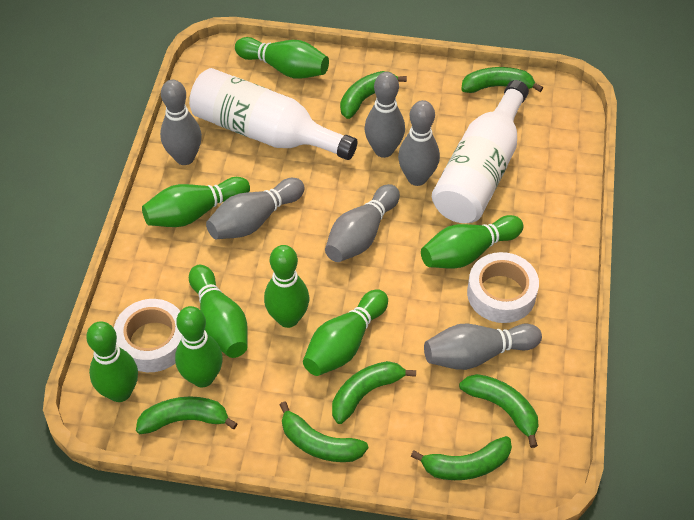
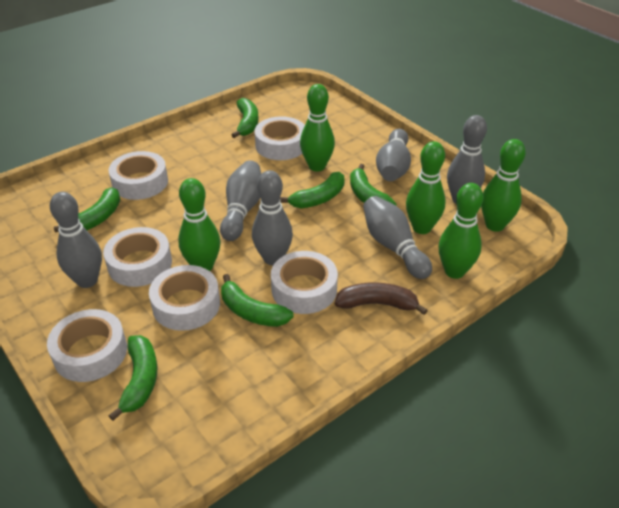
brown banana: none = 0 -> [335,282,428,315] = 1
green banana: [136,397,238,434] [280,401,368,462] [332,361,416,424] [340,71,407,119] [411,436,512,480] [459,374,539,448] [461,67,543,93] = 7 -> [54,187,120,233] [109,335,157,421] [221,274,294,327] [232,98,259,138] [280,172,345,208] [350,164,397,206] = 6
green bowling pin: [86,321,138,402] [142,177,250,227] [175,306,223,387] [189,265,248,358] [235,37,329,79] [264,245,309,328] [303,290,388,376] [421,215,523,268] = 8 -> [178,178,220,271] [300,84,335,172] [406,141,445,234] [439,183,483,279] [481,139,526,232] = 5
white bottle: [189,68,357,160] [432,80,529,223] = 2 -> none = 0
white tape: [114,299,182,372] [467,252,539,323] = 2 -> [47,309,127,382] [103,227,172,287] [109,151,168,200] [149,265,220,331] [254,116,305,160] [271,251,338,314] = 6

